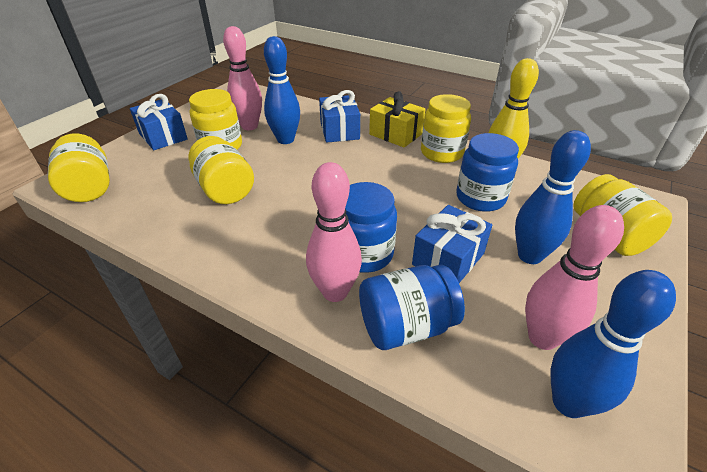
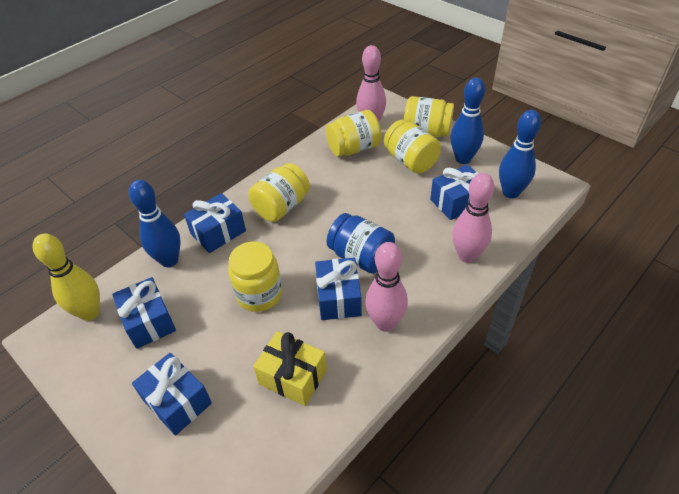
blue gift: [130,94,188,150] [319,90,360,143] [412,205,492,283] = 3 -> [112,277,176,349] [132,353,212,436] [184,193,246,253] [315,258,362,320] [430,165,479,220] = 5
blue jar: [345,182,397,273] [359,265,465,350] [456,133,519,212] = 3 -> [327,213,395,274] = 1

